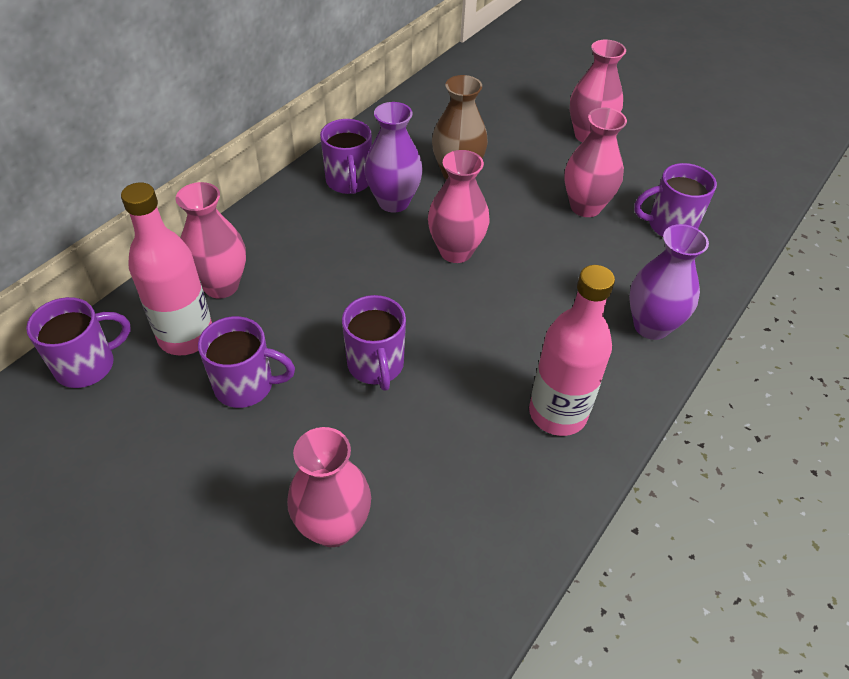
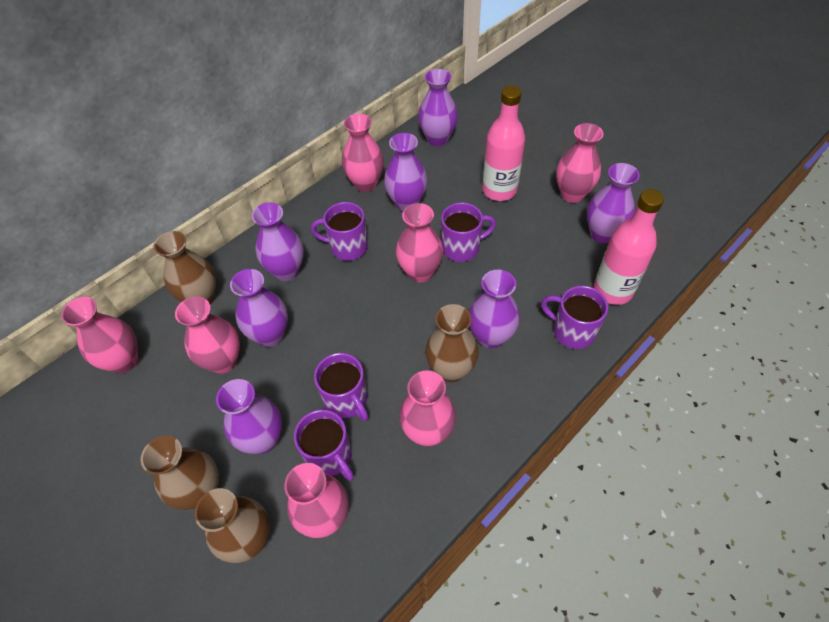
brown vase: [432,75,488,180] = 1 -> [141,435,219,510] [153,231,216,304] [194,488,270,563] [425,304,479,382] = 4
pink vase: [176,182,246,299] [287,427,371,547] [428,150,489,263] [564,108,627,217] [570,40,626,142] = 5 -> [61,297,138,373] [175,296,240,374] [284,463,349,538] [342,114,384,192] [396,203,443,283] [399,370,456,446] [556,123,604,203] = 7
purple vase: [365,102,423,212] [629,224,709,340] = 2 -> [216,379,282,454] [230,269,288,347] [252,203,304,281] [384,133,427,211] [418,69,458,146] [469,270,520,349] [587,163,640,243] = 7

